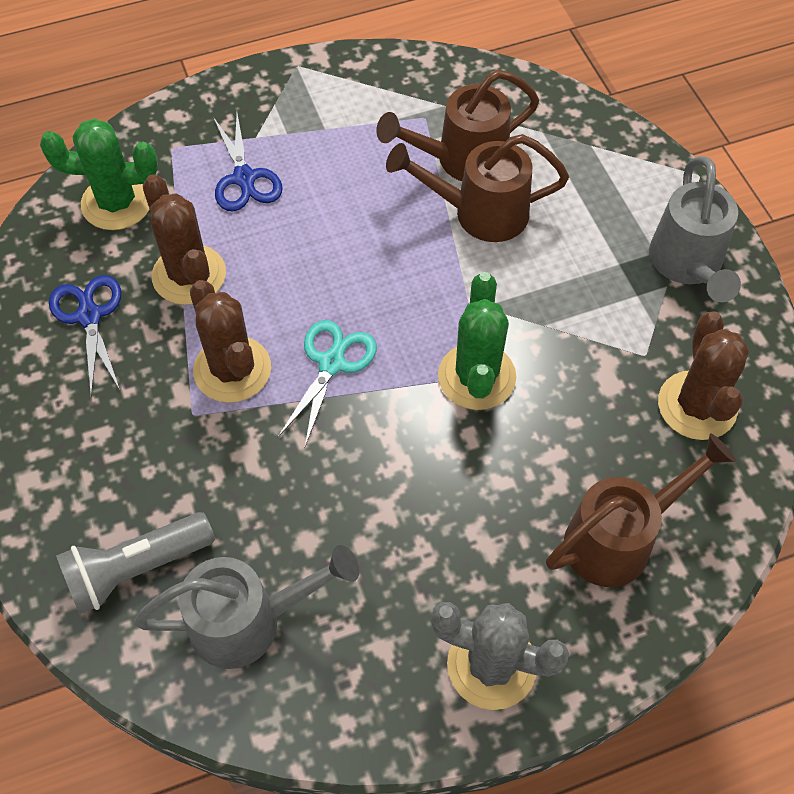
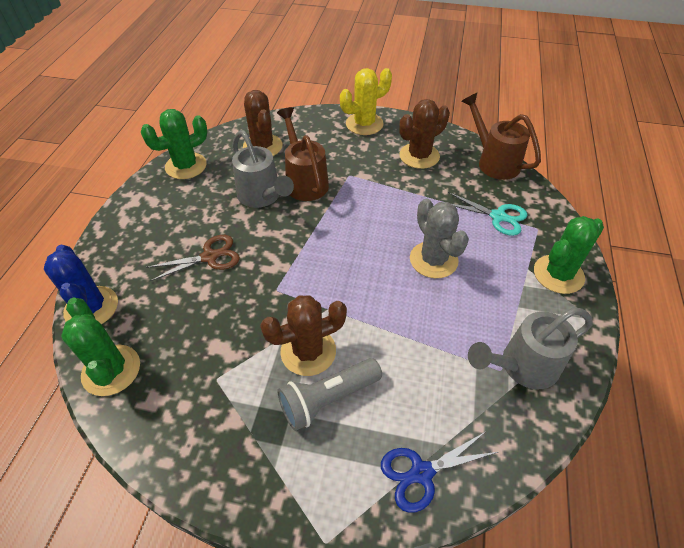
blue cactus: none = 0 -> [44,245,118,324] = 1
blue scissors: [49,275,121,396] [213,113,283,211] = 2 -> [381,432,498,513] = 1
brown scissors: none = 0 -> [146,235,240,281] = 1
brown watering can: [376,70,539,181] [386,134,569,242] [546,434,736,587] = 3 -> [277,107,329,201] [461,93,541,180] = 2
green cactus: [40,119,158,230] [438,272,516,410] = 2 -> [61,298,140,396] [141,109,208,179] [534,216,604,294] = 3
yellow cactus: none = 0 -> [340,68,392,135] = 1

